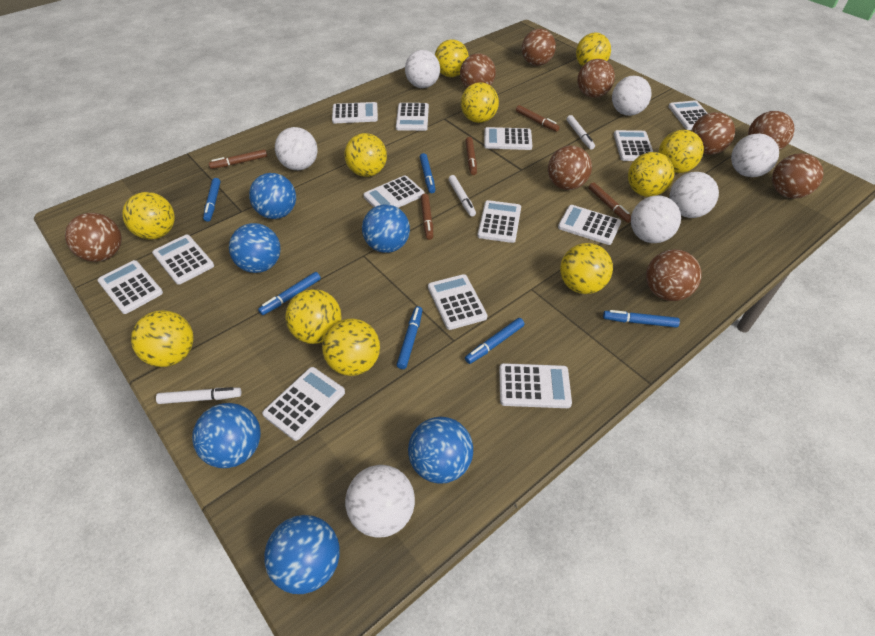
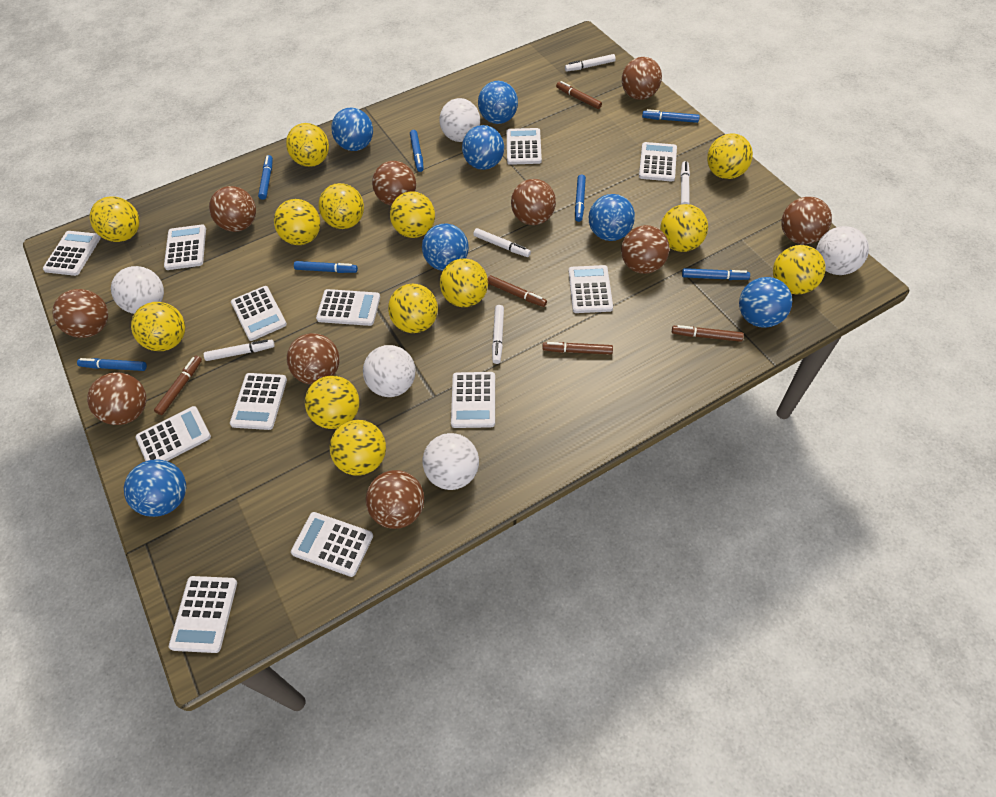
blue ball: [192,403,261,468] [229,223,281,273] [249,173,296,219] [264,515,340,594] [362,204,410,253] [408,416,473,484] = 6 -> [124,459,186,517] [331,108,373,151] [422,224,469,271] [462,125,504,170] [478,81,518,124] [589,194,635,241] [739,277,792,328] = 7
blue marker: [203,178,220,222] [258,272,321,315] [397,306,423,369] [420,153,435,193] [465,318,525,364] [603,310,680,328] = 6 -> [77,358,147,371] [258,155,273,200] [294,261,358,273] [410,130,424,172] [575,175,586,222] [642,109,700,123] [682,268,750,280] = 7
brown ball: [65,213,122,262] [460,54,496,88] [522,29,556,66] [548,146,592,190] [577,59,615,98] [646,249,702,301] [691,112,735,155] [748,111,794,150] [772,153,823,198] = 9 -> [52,289,108,338] [87,372,146,425] [209,186,256,232] [287,333,340,385] [366,470,424,529] [372,161,416,206] [511,179,556,225] [621,225,669,274] [622,57,662,100] [781,197,832,244] = 10
white ball: [275,127,317,170] [345,465,415,538] [405,50,440,88] [612,76,651,116] [631,196,681,243] [669,172,719,218] [731,133,779,177] = 7 -> [111,266,164,314] [363,345,415,397] [423,433,479,490] [439,98,480,142] [816,226,869,275] = 5
white calculator: [97,260,163,314] [152,235,214,285] [262,367,345,441] [332,102,378,123] [363,175,424,208] [396,103,429,131] [428,274,487,330] [478,200,521,243] [484,127,532,150] [499,363,572,408] [558,205,621,245] [614,130,653,161] [668,100,708,130] = 13 -> [43,231,101,276] [136,406,211,461] [164,225,206,270] [169,576,237,653] [230,373,287,430] [231,286,287,341] [291,512,373,577] [316,289,380,326] [451,372,495,428] [507,128,542,165] [569,265,613,313] [639,142,677,182] = 12
white marker: [156,387,241,404] [448,175,476,217] [567,115,595,150] = 3 -> [204,339,275,361] [473,228,531,257] [492,305,504,364] [565,54,616,71] [681,161,690,205] = 5
yellow ball: [122,192,175,240] [131,310,194,367] [285,289,341,344] [322,319,380,376] [344,133,387,177] [435,39,469,77] [461,82,499,123] [560,243,613,294] [576,33,611,66] [628,152,674,197] [658,130,704,173] = 11 -> [90,197,140,242] [131,302,185,351] [274,199,320,245] [286,123,329,167] [305,376,359,429] [319,183,364,229] [330,420,386,476] [388,284,438,333] [390,191,435,238] [440,258,488,307] [660,204,708,252] [707,133,753,179] [773,245,826,294] = 13

